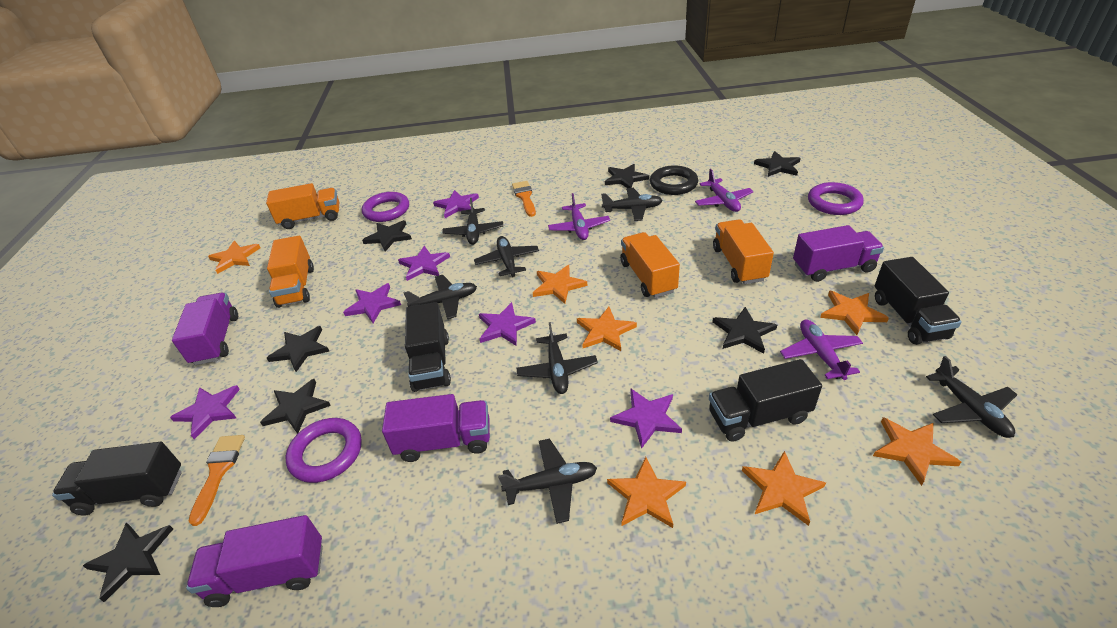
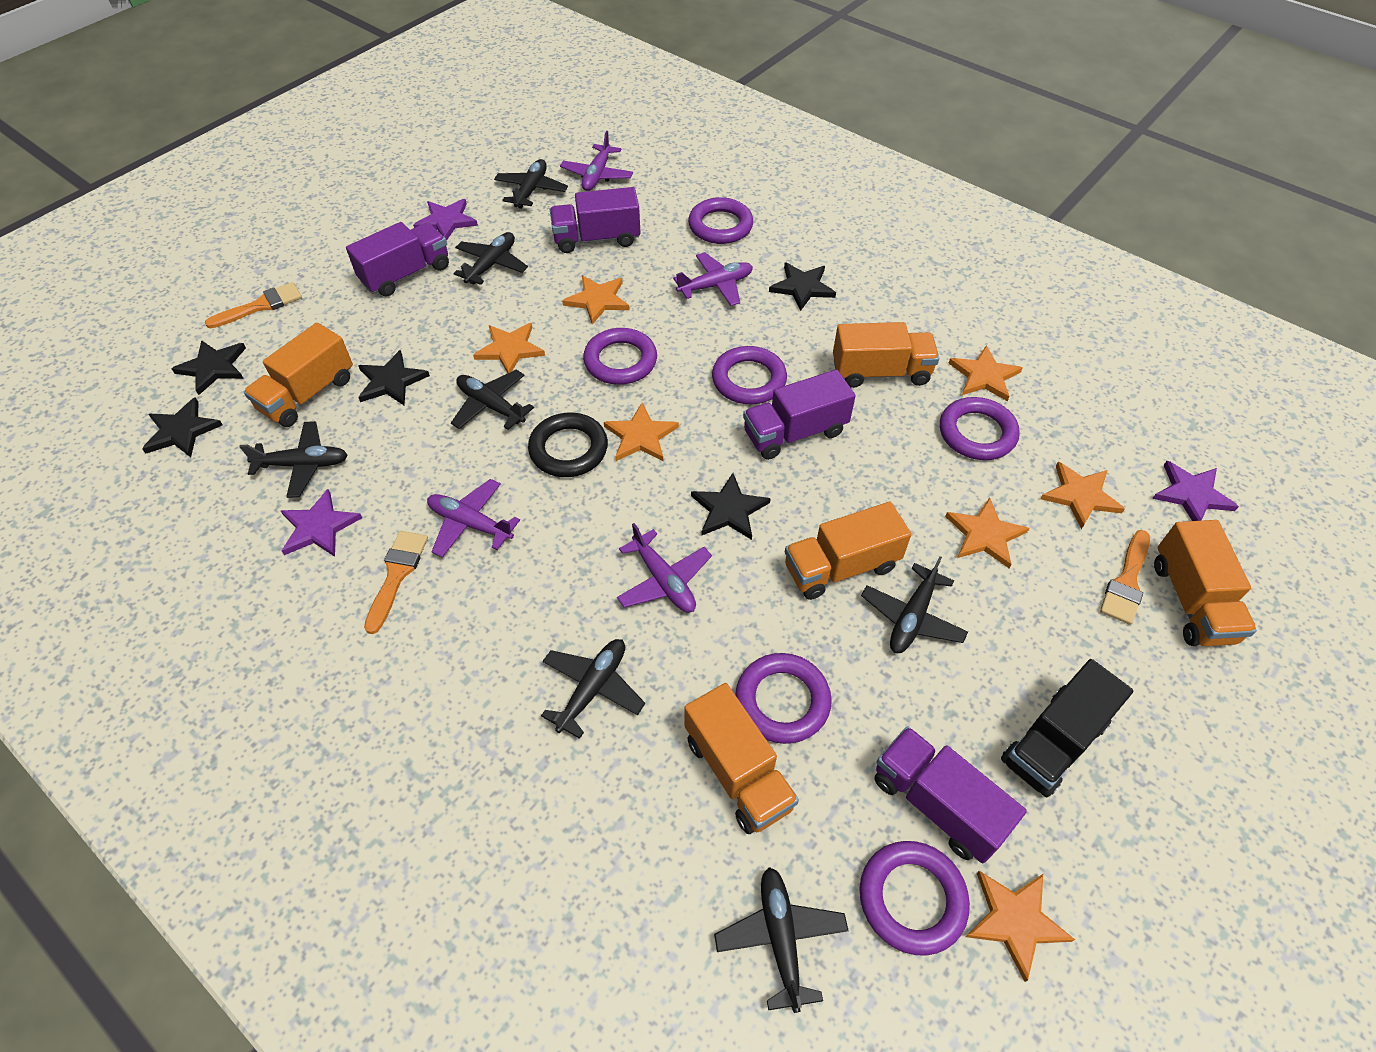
black star: [83,522,173,602] [260,379,331,434] [267,326,330,372] [362,220,412,251] [605,164,649,188] [712,307,777,354] [754,151,801,177] = 7 -> [142,397,223,457] [172,340,246,395] [358,350,430,405] [691,473,771,540] [769,263,836,311] = 5
black truck: [52,442,182,516] [405,302,451,392] [709,359,822,442] [875,257,962,345] = 4 -> [1001,659,1133,797] = 1
orange brush: [188,435,245,526] [512,181,536,217] = 2 -> [205,282,302,329] [364,531,428,634] [1100,530,1150,625] = 3
orange truck: [266,183,339,229] [267,236,314,308] [620,232,680,298] [713,219,774,284] = 4 -> [244,323,353,427] [684,683,799,834] [785,502,911,600] [833,322,939,388] [1154,520,1257,646] = 5
purple plane: [548,193,610,240] [695,169,753,212] [780,319,863,380] = 3 -> [427,479,520,557] [560,131,633,191] [617,523,712,613] [673,252,753,306] = 4
purple ring: [285,418,362,483] [362,192,409,222] [808,182,864,215] = 3 -> [583,328,657,385] [688,197,753,244] [712,346,787,404] [735,653,832,744] [860,841,970,956] [940,397,1020,460] = 6
purple star: [170,385,240,439] [343,283,401,323] [398,246,450,281] [433,190,479,218] [479,302,536,346] [610,388,682,449] = 6 -> [281,489,362,557] [413,199,478,241] [1152,461,1239,521] = 3

